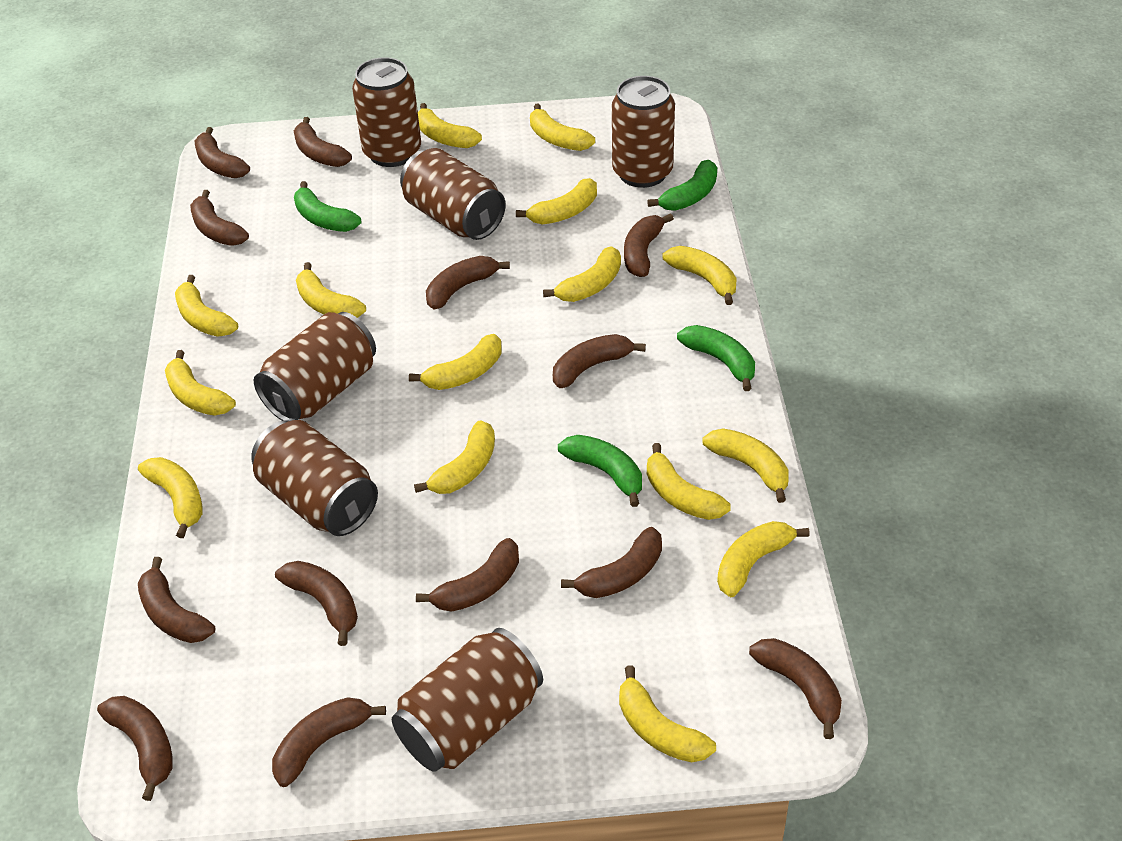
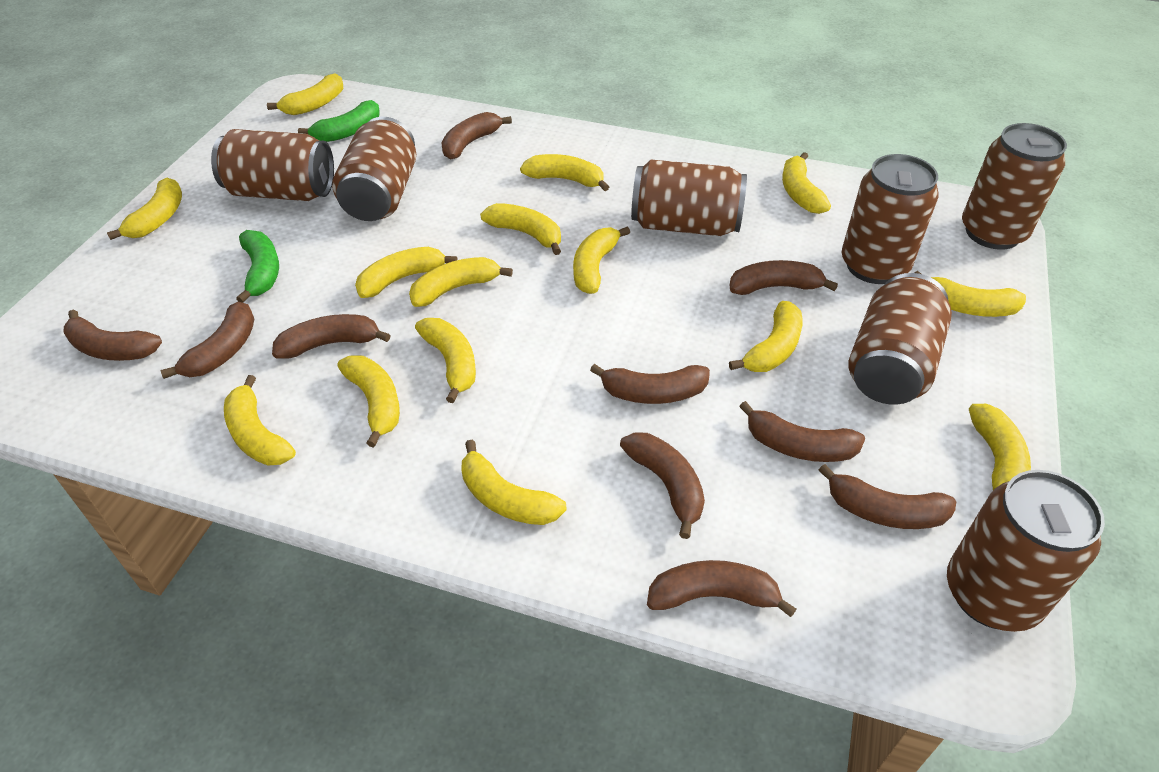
brown banana: [97,696,173,801] [138,557,215,643] [190,190,249,246] [195,127,250,178] [272,697,386,787] [275,561,358,646] [294,117,352,167] [416,538,519,612] [426,256,510,309] [553,334,646,388] [561,527,662,598] [624,213,674,277] [749,638,842,739] = 13 -> [63,309,162,361] [161,302,254,379] [272,314,390,359] [441,112,512,159] [590,364,710,404] [620,432,705,539] [647,560,796,617] [730,260,838,295] [739,401,865,462] [819,464,956,529] = 10
brown can: [251,420,378,536] [254,312,376,421] [352,57,421,167] [392,628,543,772] [400,148,506,240] [612,76,675,188] = 6 -> [211,129,334,201] [332,117,416,221] [631,160,747,236] [842,154,939,284] [848,273,952,405] [947,470,1105,632] [962,123,1067,250] = 7
green banana: [294,181,361,232] [558,435,642,507] [647,160,717,211] [677,325,755,391] = 4 -> [236,230,279,303] [298,100,380,142] = 2

